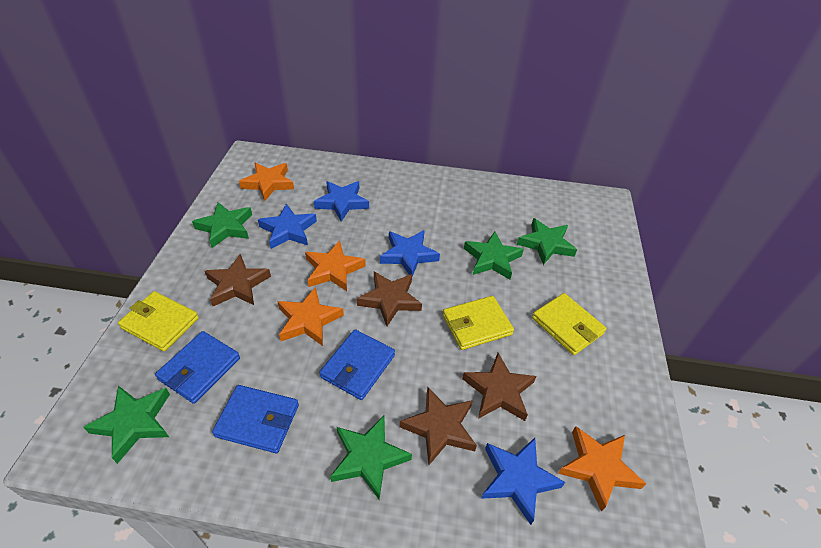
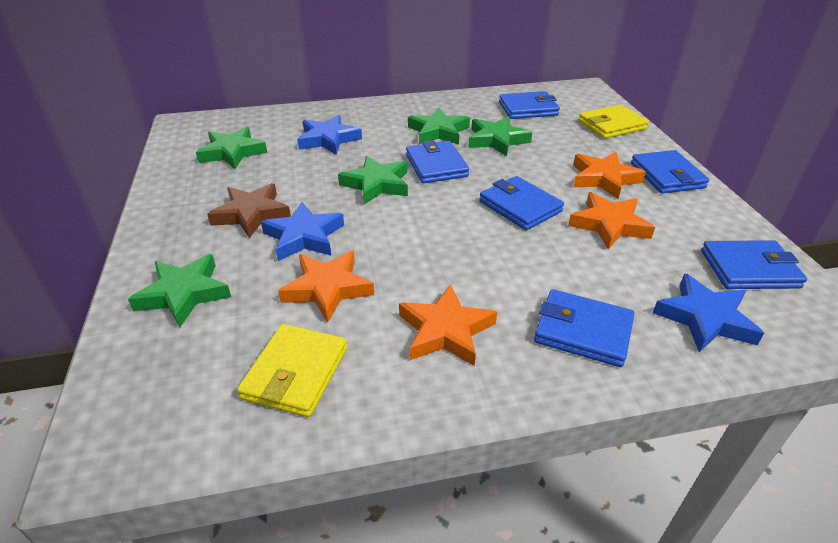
blue star: [258,204,317,249] [314,181,369,221] [380,230,440,277] [481,438,565,525] = 4 -> [261,202,344,261] [297,115,362,155] [653,273,764,353] = 3
blue wallet: [155,331,240,404] [212,385,299,453] [319,329,395,400] = 3 -> [406,140,469,183] [479,176,564,230] [499,91,560,119] [534,289,634,367] [631,150,709,194] [701,240,807,289] = 6
brown star: [205,254,271,306] [357,272,422,326] [400,387,477,465] [462,353,536,421] = 4 -> [207,183,291,239] = 1
yellow wallet: [118,291,199,351] [443,296,514,350] [532,293,607,355] = 3 -> [237,324,347,417] [578,105,649,139] = 2

